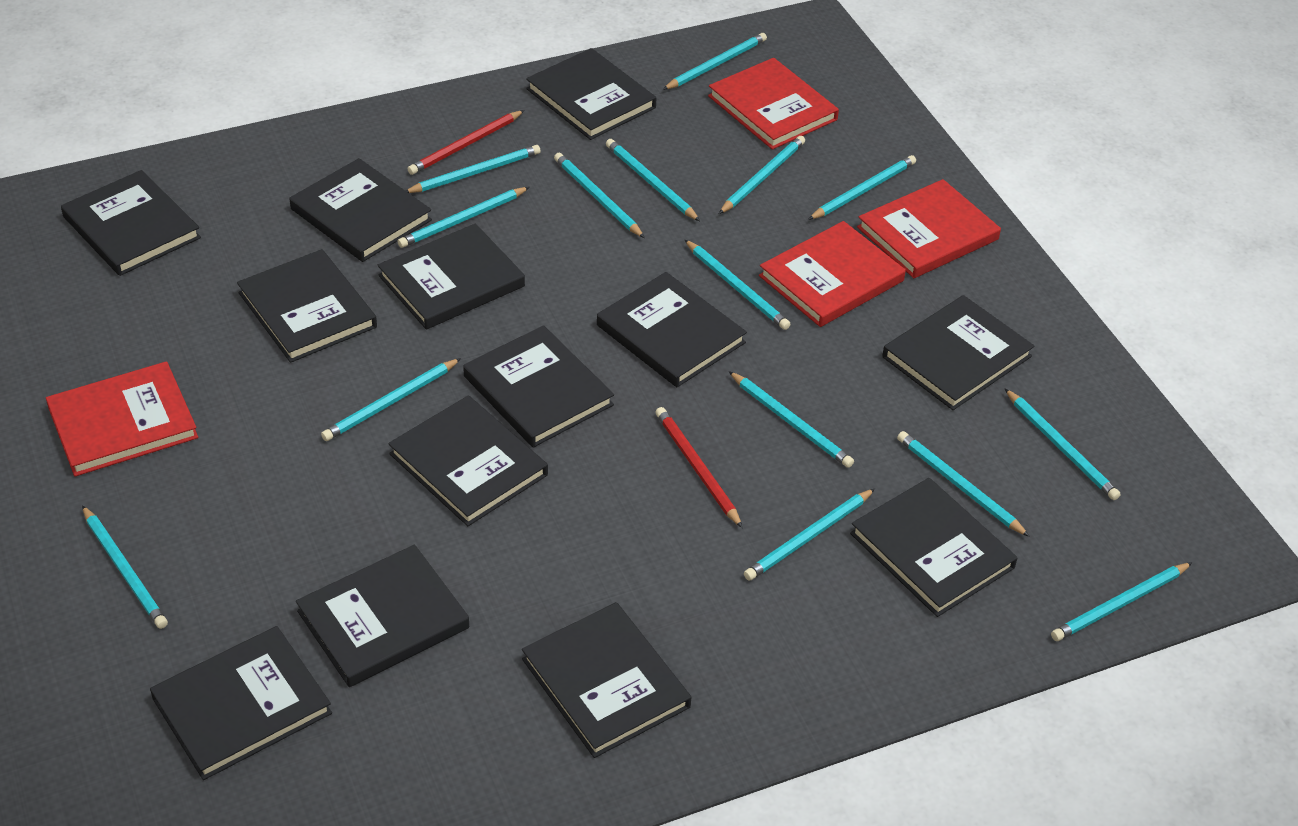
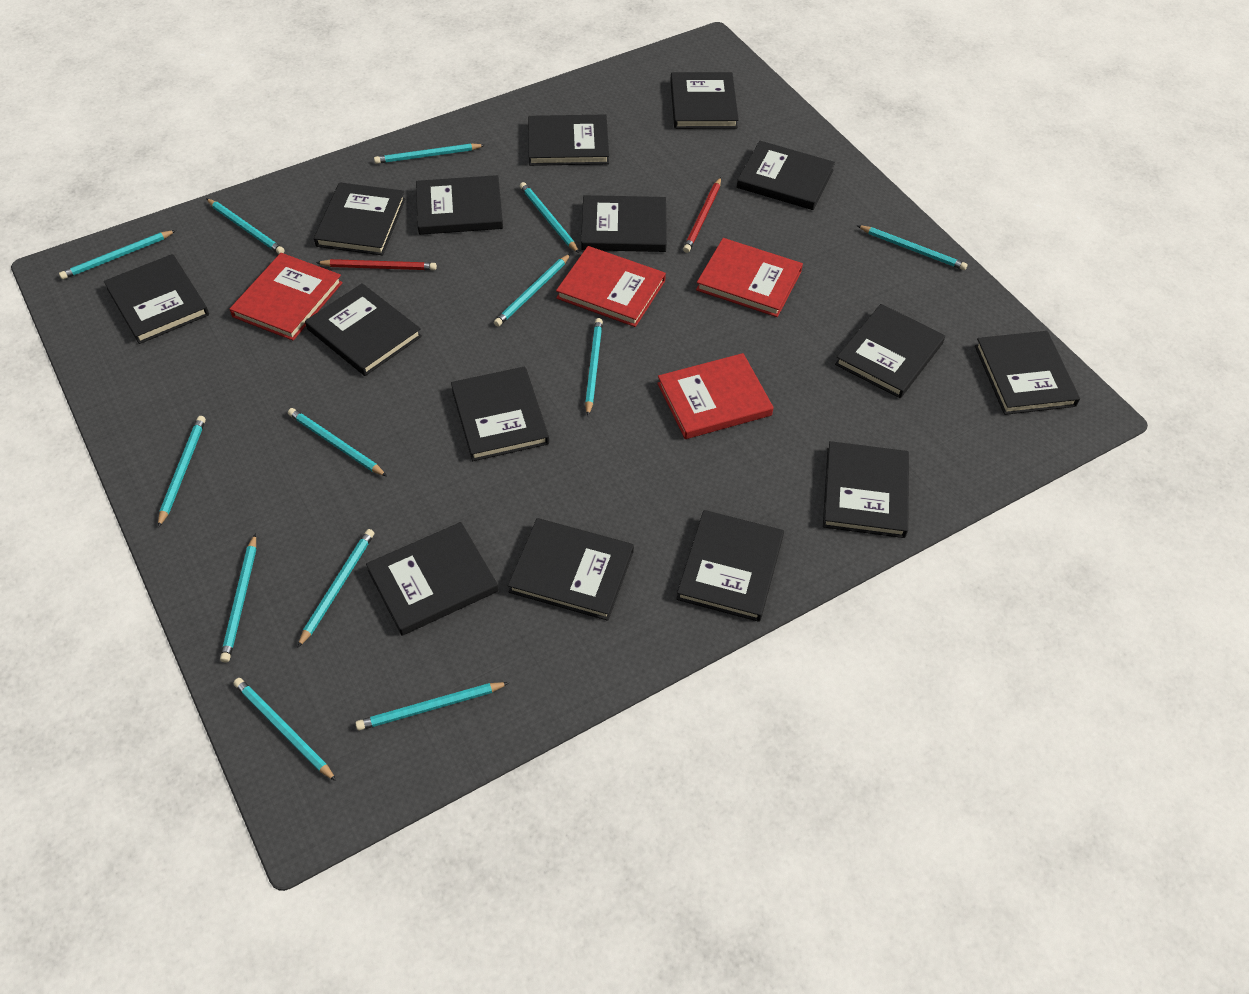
black book: [61,170,201,276] [150,626,332,780] [237,249,377,363] [290,158,432,262] [296,545,469,687] [378,224,525,329] [388,395,548,526] [463,325,614,448] [522,602,691,758] [526,48,656,140] [597,272,747,387] [850,478,1018,617] [882,295,1034,410] = 13 -> [104,254,209,344] [305,283,422,376] [314,182,406,255] [366,522,498,636] [416,175,503,235] [451,367,549,461] [508,518,634,621] [528,115,609,166] [581,195,667,252] [670,72,739,129] [677,510,784,622] [737,141,835,210] [823,441,909,538] [835,304,945,398] [975,331,1080,415] = 15
turquoise pencil: [82,505,168,629] [321,358,461,441] [397,187,529,248] [406,145,541,193] [554,153,645,238] [606,139,700,221] [663,33,767,90] [684,239,791,330] [719,136,805,214] [729,371,854,468] [744,489,875,581] [808,155,916,220] [897,431,1030,537] [1005,389,1121,500] [1051,562,1193,641] = 15 -> [59,230,176,279] [158,416,206,528] [206,198,285,254] [220,533,256,663] [233,678,336,781] [288,408,387,476] [297,529,374,648] [356,682,509,731] [374,143,485,164] [494,254,570,327] [520,182,579,253] [585,318,603,416] [857,225,968,270] = 13

